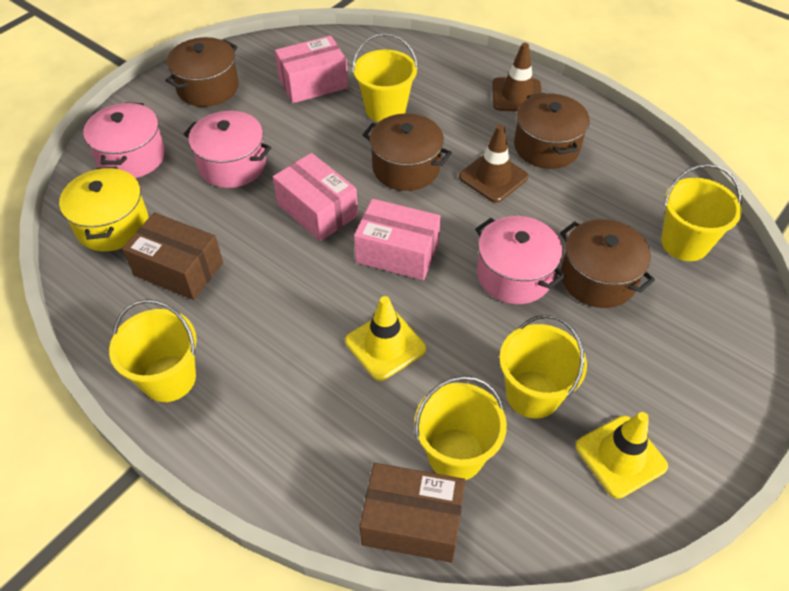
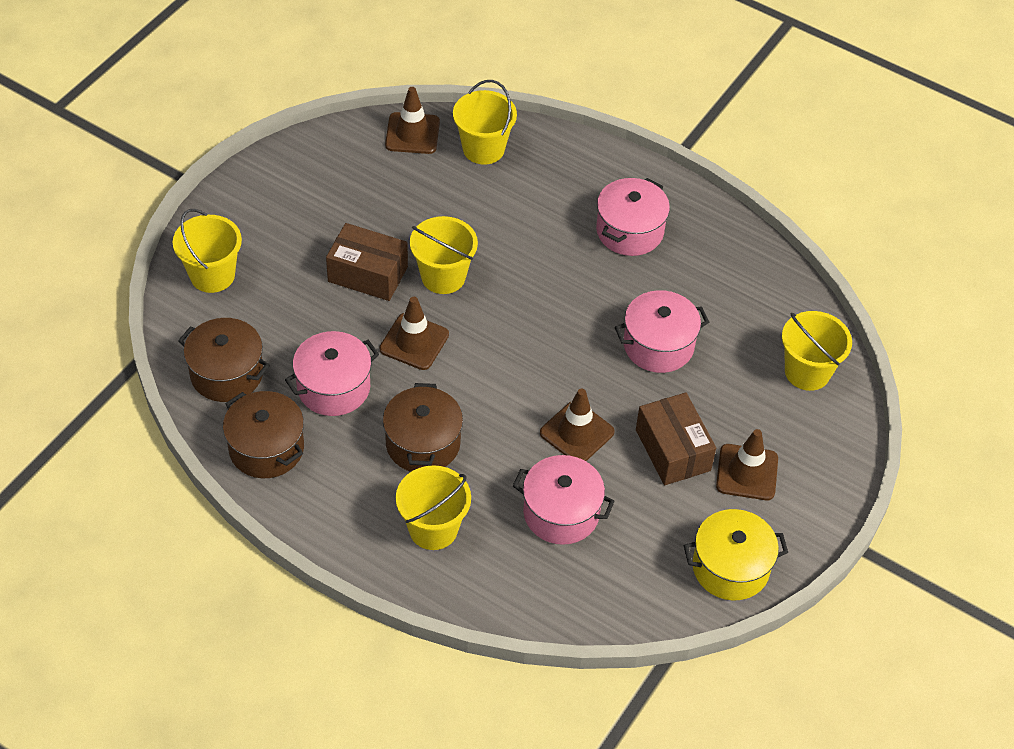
brown pot: [165,37,239,107] [362,114,452,191] [514,93,590,169] [560,219,655,308] = 4 -> [178,318,270,402] [223,391,304,478] [383,383,463,472] = 3
brown traffic cone: [459,125,528,203] [492,43,542,111] = 2 -> [379,297,449,370] [385,87,440,154] [540,388,615,461] [716,429,778,500] = 4
pink box: [273,153,358,241] [275,35,348,103] [354,199,441,280] = 3 -> none = 0
pink pot: [83,102,165,178] [184,111,271,188] [475,216,565,304] = 3 -> [285,331,379,416] [513,455,615,545] [596,178,670,256] [615,290,709,373] = 4
yellow traffic cone: [345,296,426,381] [576,412,668,499] = 2 -> none = 0

